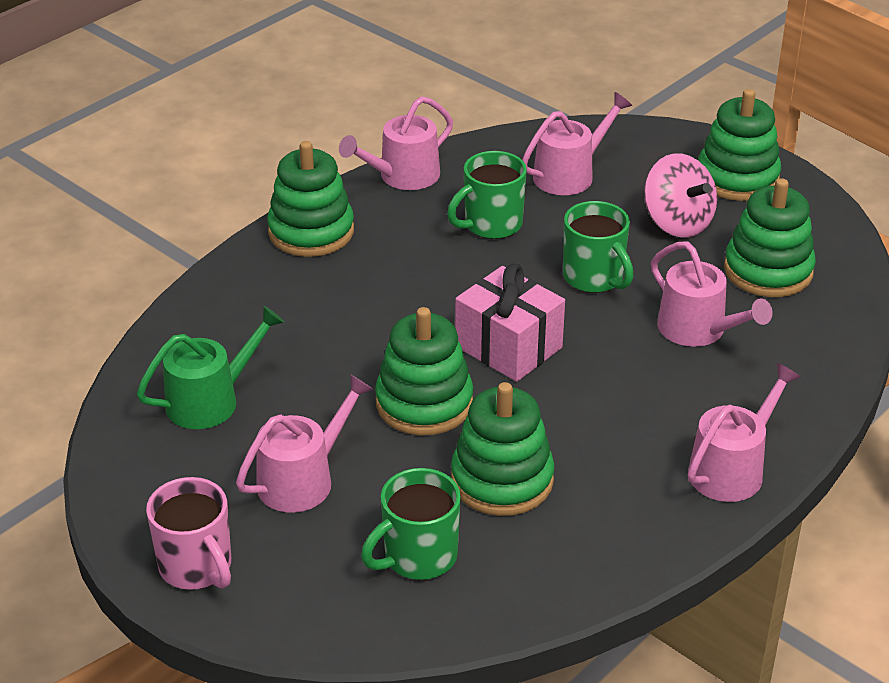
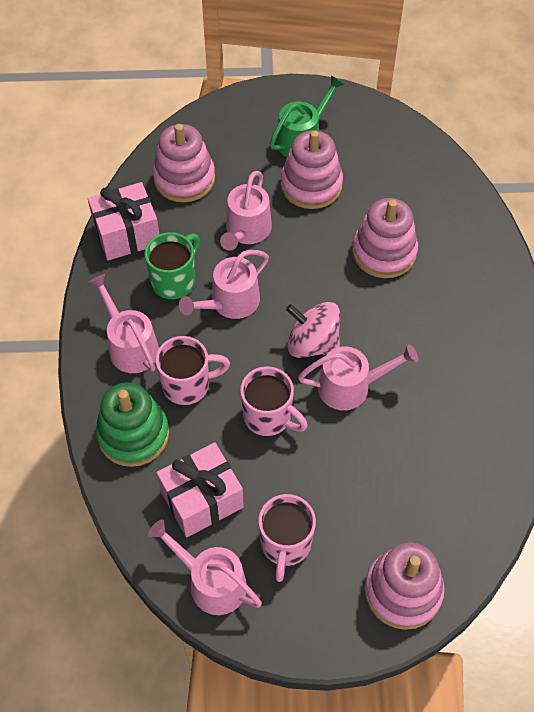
green mug: [361,468,461,580] [447,151,527,239] [563,201,634,293] = 3 -> [144,232,200,299] = 1
green stacking toy: [267,141,354,257] [375,307,473,436] [451,382,555,516] [698,89,782,201] [724,178,816,297] = 5 -> [96,382,169,467] = 1
pink gift: [455,264,565,382] = 1 -> [88,182,159,261] [156,443,244,538] = 2
pink mug: [146,477,231,590] = 1 -> [155,336,230,405] [240,366,308,436] [258,494,316,582] = 3
pink stacking toy: none = 0 -> [153,124,215,203] [281,130,343,209] [352,198,418,278] [364,542,445,630] = 4

